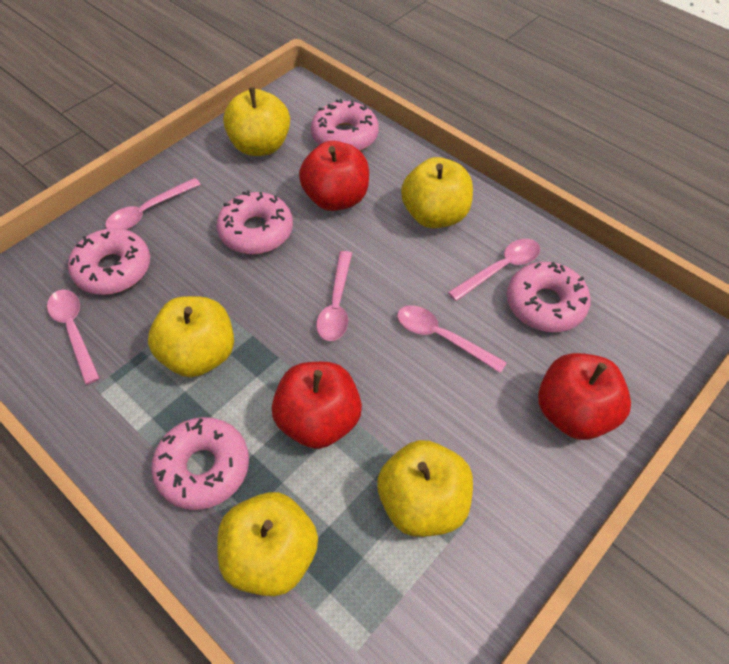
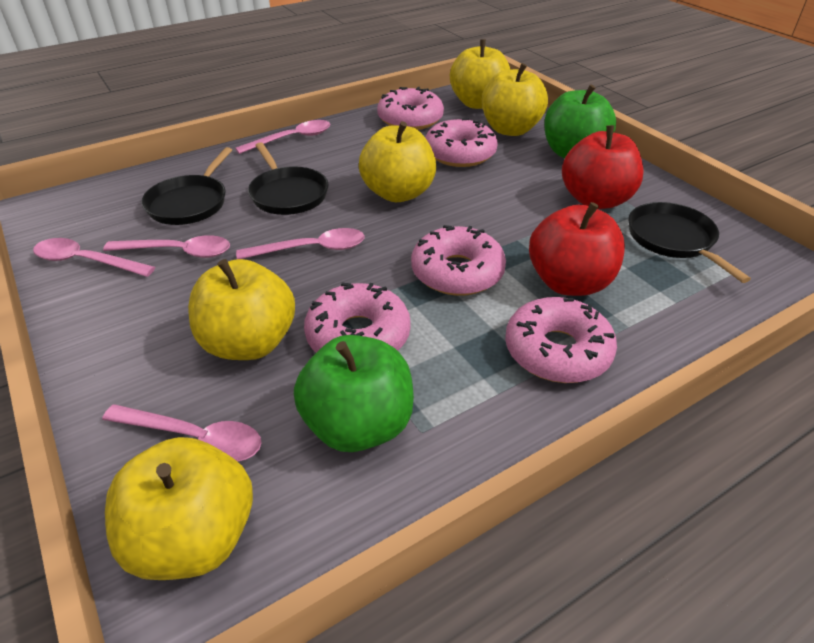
black pan: none = 0 -> [142,147,232,225] [248,142,328,215] [628,202,751,283] = 3
green apple: none = 0 -> [294,335,414,452] [544,84,616,158] = 2
red apple: [272,361,362,449] [299,141,369,211] [538,353,631,440] = 3 -> [529,202,625,296] [562,125,644,209] = 2

